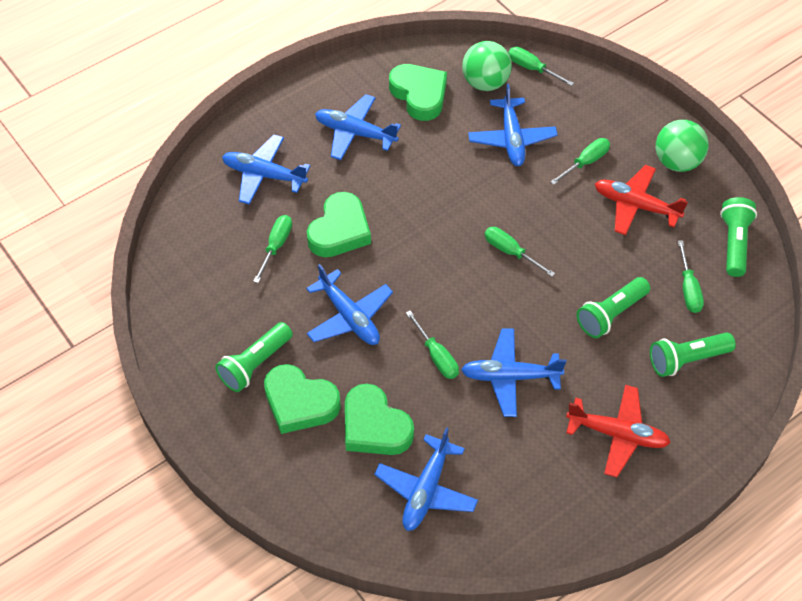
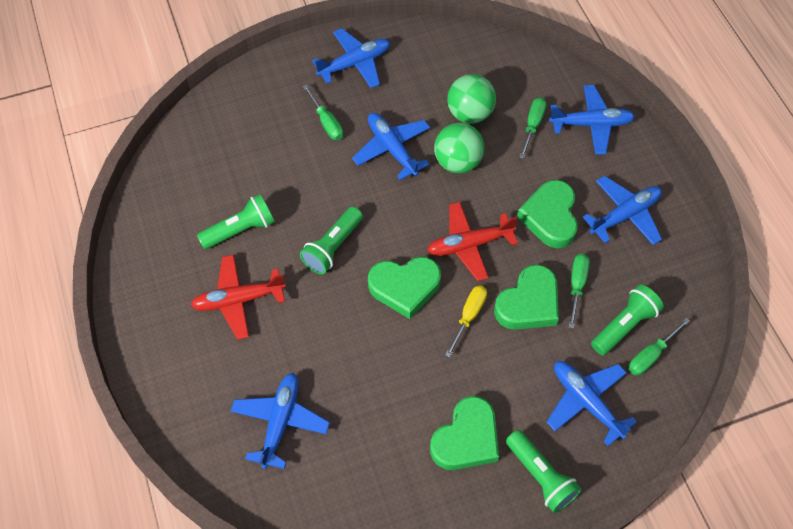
green screwdriver: [253,215,292,283] [406,311,459,379] [485,227,555,277] [508,47,574,86] [550,138,610,185] [678,240,704,313] = 6 -> [303,84,343,140] [519,98,547,159] [568,254,590,329] [629,317,690,375] = 4
yellow screwdriver: none = 0 -> [445,285,487,358] = 1

